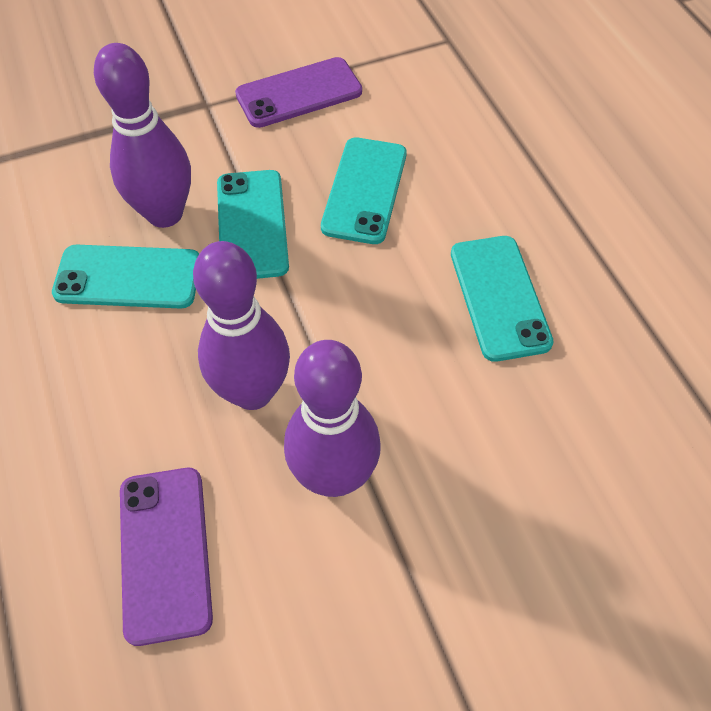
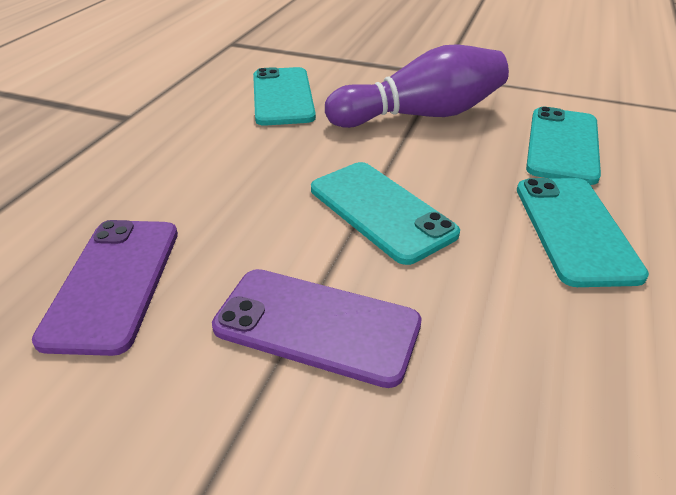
purple bowling pin: [94,43,191,228] [193,241,290,410] [284,340,381,497] = 3 -> [325,44,509,128] = 1

